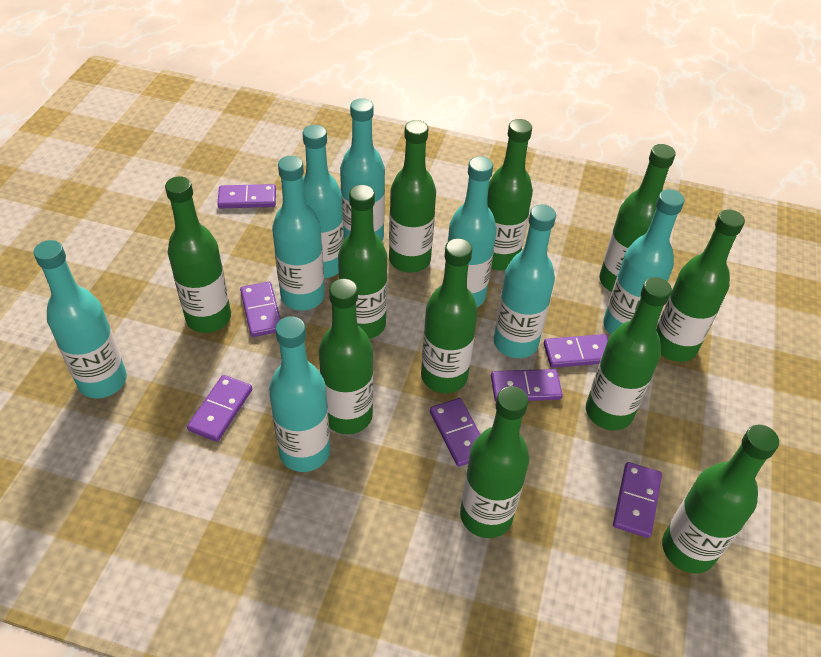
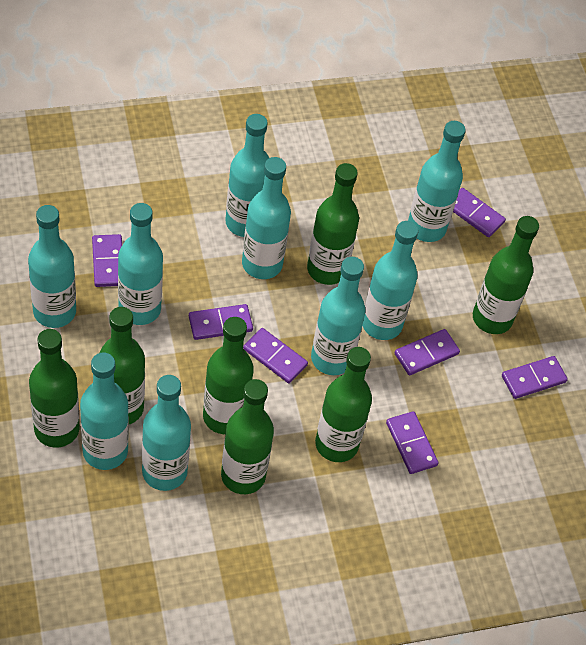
green bottle: [165,176,231,333] [318,279,373,434] [338,185,387,339] [389,120,436,273] [421,238,478,393] [460,386,529,538] [487,119,533,270] [586,277,672,431] [599,144,676,292] [656,209,745,362] [662,425,779,573] = 11 -> [29,329,79,448] [99,307,145,424] [203,317,254,434] [221,379,274,494] [307,163,359,285] [315,347,372,462] [473,216,539,334] = 7
turquoise bottle: [34,240,127,398] [269,316,330,472] [272,156,325,311] [303,125,344,278] [340,98,385,241] [444,156,497,307] [494,205,556,358] [603,189,684,335] = 8 -> [28,205,76,328] [80,353,129,470] [118,203,163,325] [142,375,191,491] [225,114,269,237] [242,157,291,279] [311,257,365,375] [362,221,418,340] [408,121,466,242] = 9

